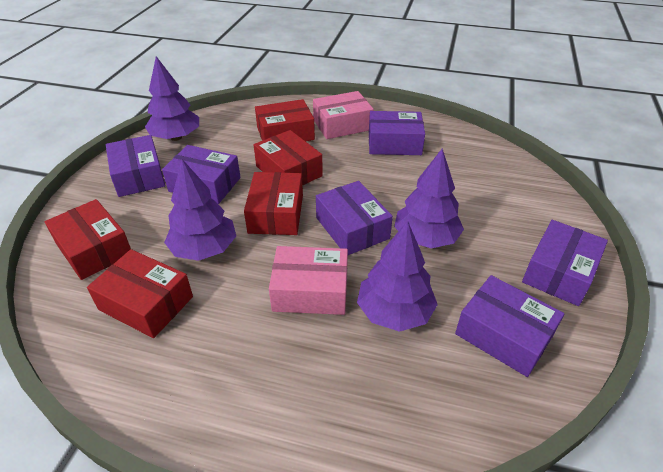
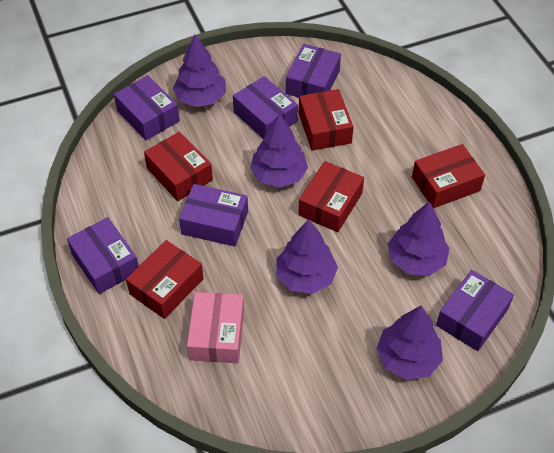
pink box: [269,246,348,315] [313,91,374,139] = 2 -> [187,292,244,363] = 1
purple tree: [145,56,199,141] [164,159,236,261] [357,221,438,332] [394,149,464,248] = 4 -> [173,35,226,107] [250,113,308,188] [276,219,338,294] [376,306,443,380] [388,201,449,276] = 5

